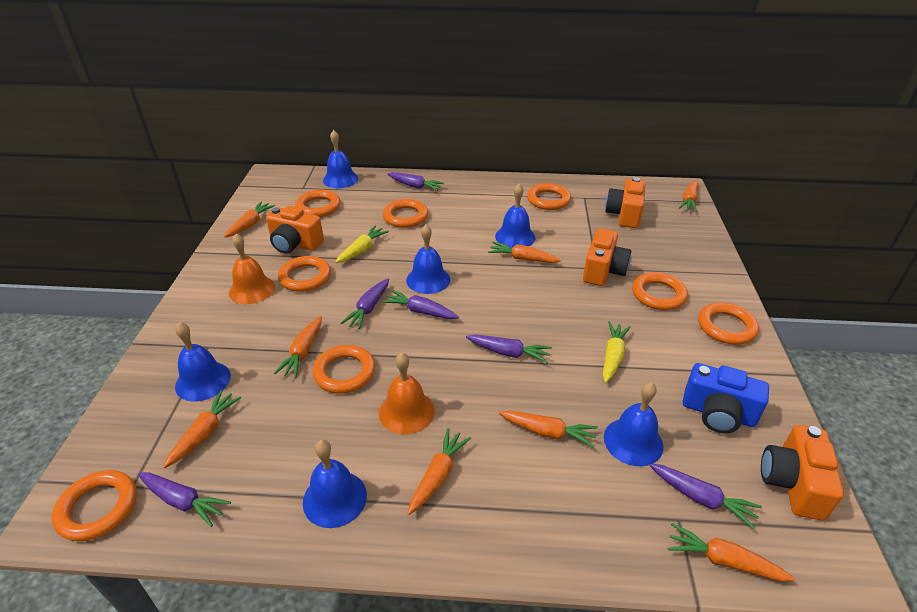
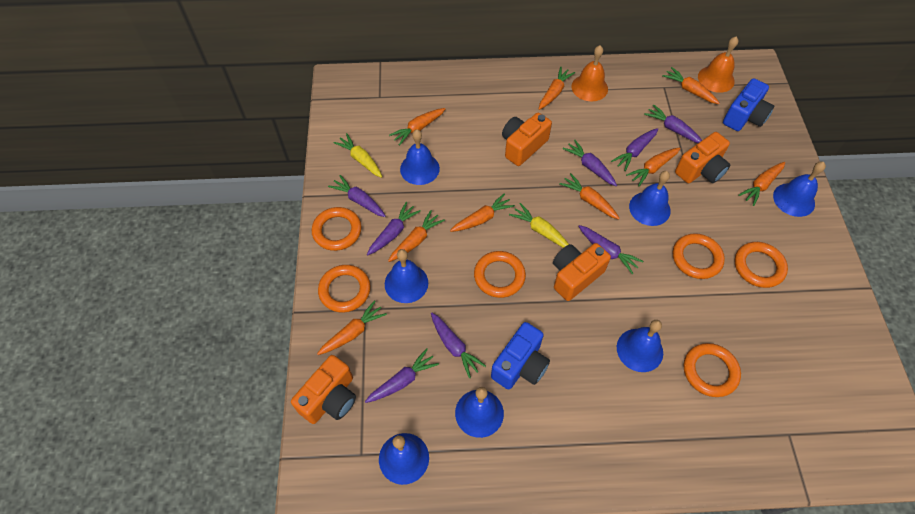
blue bell: [175,322,231,401] [303,440,367,528] [323,130,358,188] [406,224,450,294] [495,184,535,248] [604,382,664,466] = 6 -> [379,433,429,485] [385,249,428,303] [400,129,440,185] [455,387,504,438] [617,320,663,372] [629,171,671,226] [773,162,826,217] = 7
blue camera: [683,363,769,433] = 1 -> [491,322,550,390] [723,78,774,131] = 2
orange carrot: [163,390,241,468] [224,202,275,237] [274,316,322,378] [408,428,471,515] [488,242,561,263] [499,411,598,448] [668,523,795,581] [679,180,698,212] = 8 -> [317,300,387,355] [388,210,445,262] [389,108,445,146] [450,193,515,232] [539,67,575,110] [559,173,620,220] [626,148,680,186] [662,67,720,104] [738,162,786,206] = 9
orange ring: [52,470,137,541] [278,256,331,292] [295,190,340,217] [313,345,375,393] [383,199,428,228] [527,183,571,210] [632,272,688,310] [698,302,759,345] = 8 -> [312,207,362,251] [318,265,371,313] [474,251,526,298] [673,233,725,279] [684,343,741,397] [734,242,788,288] = 6
purple carrot: [138,472,231,527] [340,278,389,329] [382,290,459,319] [388,172,444,191] [466,335,552,363] [649,464,762,529] = 6 -> [328,175,386,217] [365,348,439,403] [367,202,421,255] [431,313,486,378] [563,140,617,186] [578,225,643,274] [611,128,658,171] [644,104,702,143] = 8

